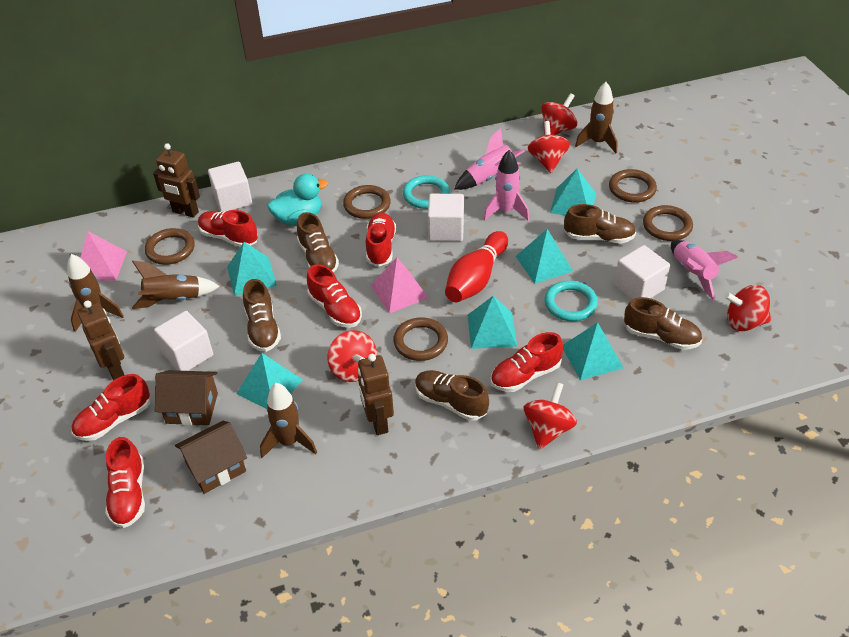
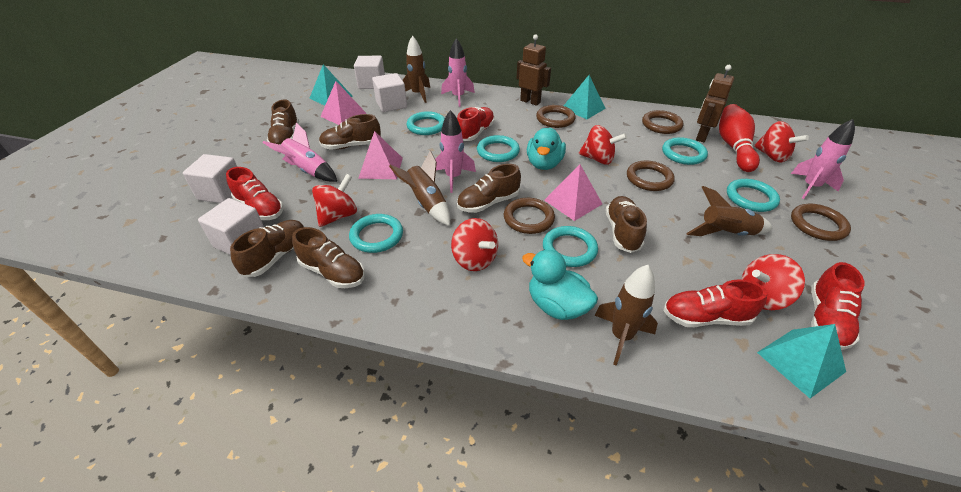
brown house: [155,370,218,426] [175,421,247,494] = 2 -> none = 0
brown robot: [77,300,124,380] [153,143,200,218] [358,354,394,435] = 3 -> [516,34,551,106] [696,65,734,142] = 2
brown shoe: [243,279,281,352] [297,212,339,273] [415,370,489,421] [564,204,636,244] [624,297,702,350] = 5 -> [230,220,304,277] [267,99,299,145] [292,227,365,288] [319,114,381,150] [457,164,521,213] [605,196,647,253] = 6
pink pyramid: [80,232,127,281] [371,257,428,314] = 2 -> [320,81,367,125] [358,131,403,179] [544,165,602,221] = 3
pink rocket: [454,128,525,190] [484,150,529,221] [671,240,738,300] = 3 -> [263,123,337,182] [435,110,476,193] [441,38,475,107] [791,119,855,199] = 4
red shoe: [72,374,150,441] [105,437,145,528] [198,210,258,247] [307,264,362,328] [366,212,396,267] [490,332,563,392] = 6 -> [226,167,284,220] [457,107,495,141] [663,279,767,327] [811,262,865,350] = 4
turquoise duck: [267,174,328,225] = 1 -> [522,250,598,320] [527,128,566,170] = 2
turquoise pyramid: [227,242,277,296] [236,353,303,409] [467,296,517,349] [516,229,573,284] [550,168,596,215] [563,322,623,380] = 6 -> [310,64,352,106] [564,75,606,119] [757,324,846,398] = 3
turquoise ring: [403,175,450,209] [544,281,598,321] = 2 -> [349,214,403,253] [406,111,445,135] [477,135,520,162] [543,226,598,267] [662,137,708,165] [727,179,780,212] = 6

